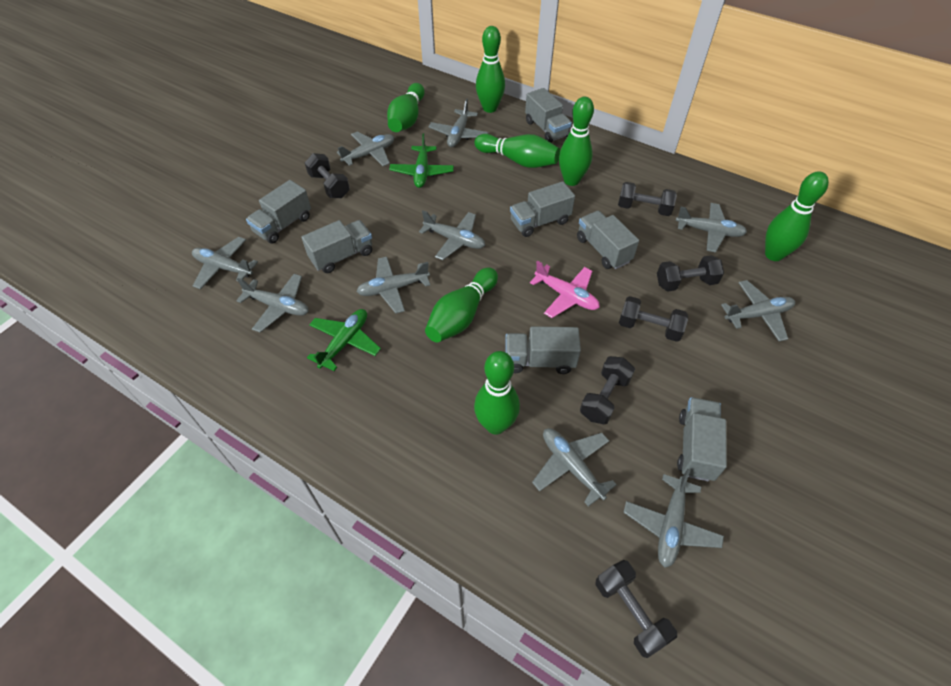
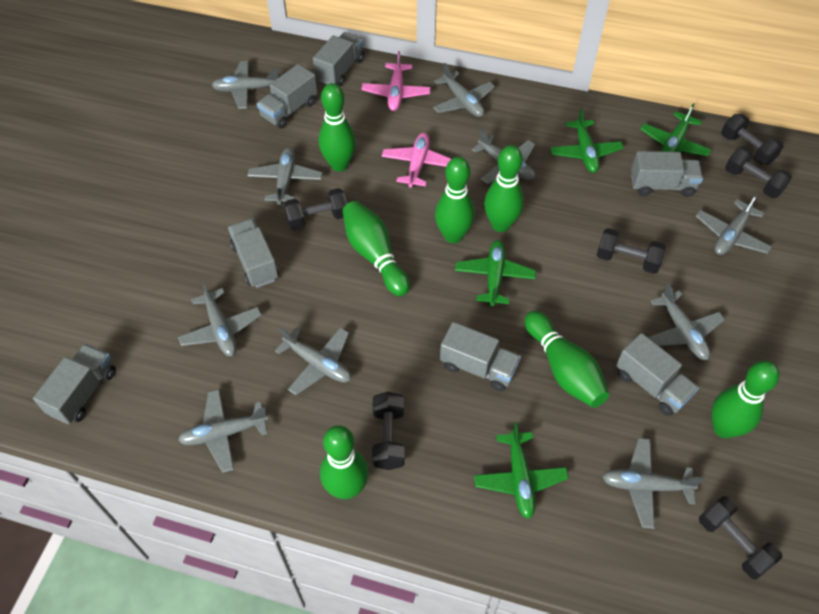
green plane: [307,309,381,371] [389,134,454,188] = 2 -> [455,240,536,306] [474,422,569,519] [550,108,623,173] [640,103,711,156] = 4
pink plane: [530,261,600,318] = 1 -> [362,51,431,111] [382,133,451,188] = 2

